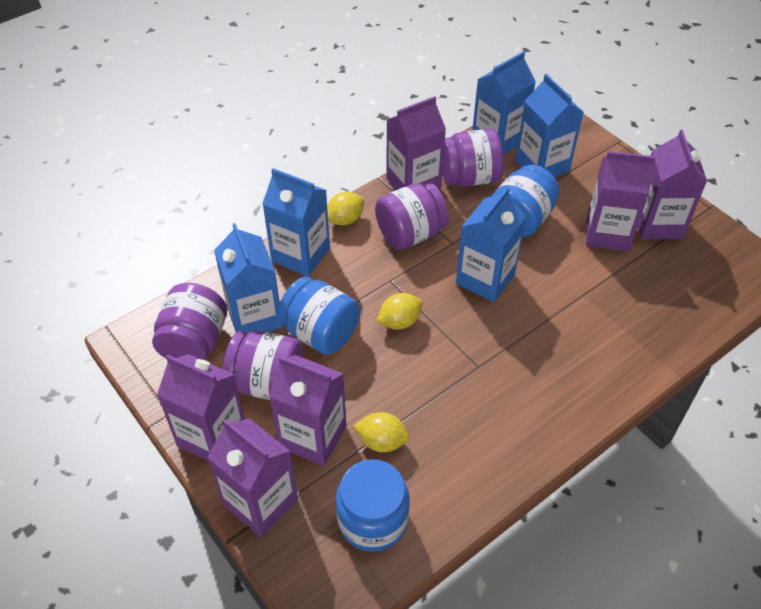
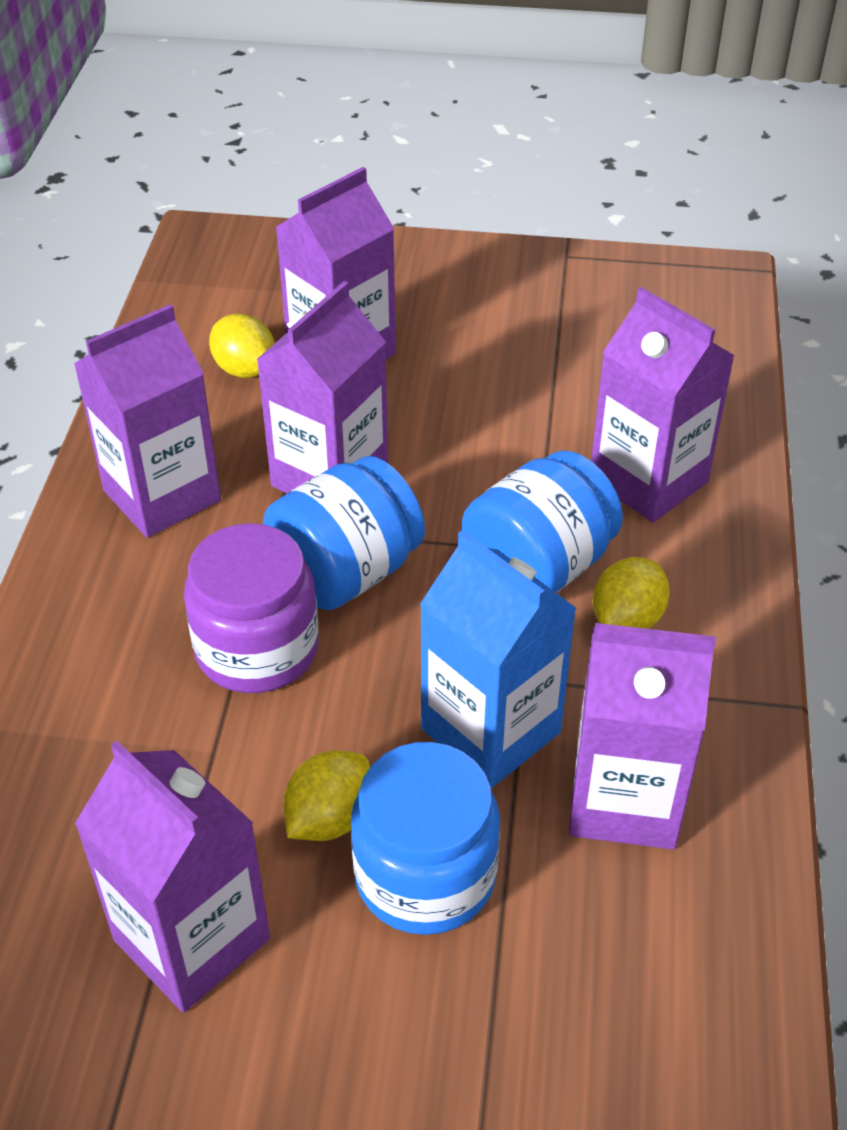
blue carton: [214,223,283,333] [262,168,330,277] [456,186,526,302] [472,51,536,155] [515,74,584,177] = 5 -> [420,530,577,788] = 1
purple jar: [152,283,227,360] [223,330,303,400] [375,182,449,250] [442,129,504,187] = 4 -> [184,523,319,693] = 1

